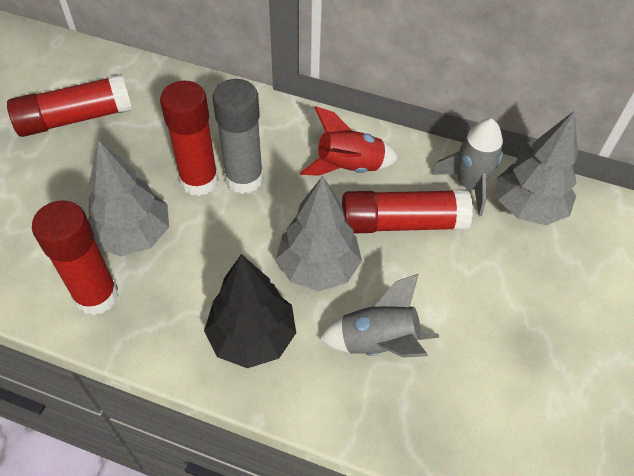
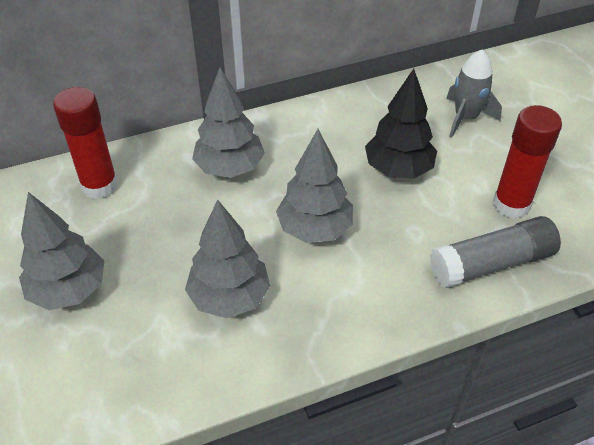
grey rocket: [319,274,439,358] [432,119,503,216] = 2 -> [446,50,502,138] = 1
grey tree: [88,140,169,257] [276,176,362,291] [497,110,578,225] = 3 -> [19,192,104,310] [185,200,270,318] [192,68,265,178] [276,129,353,243] = 4
red glue stick: [7,74,132,137] [32,200,119,315] [160,81,219,196] [342,189,473,233] = 4 -> [53,87,118,199] [493,105,562,219] = 2
red rocket: [300,106,399,176] = 1 -> none = 0

